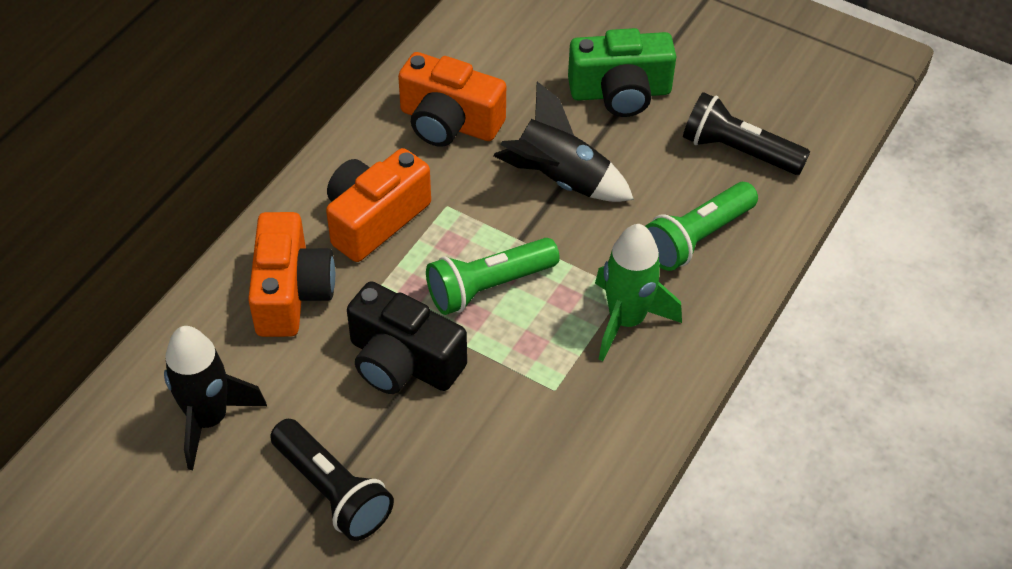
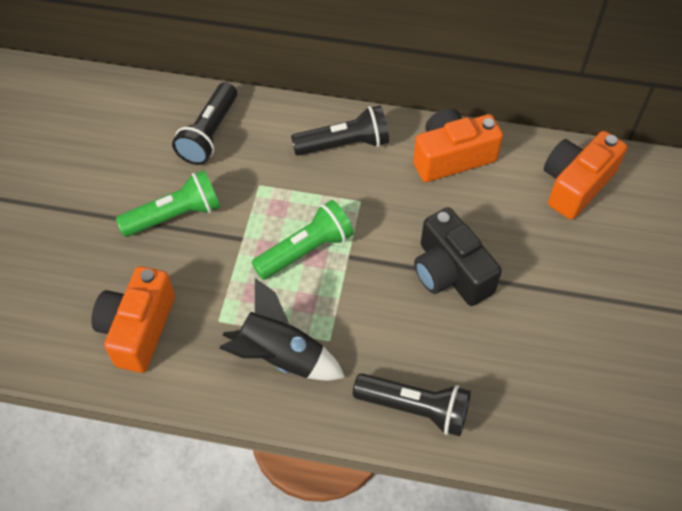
black flashlight: [270,419,394,541] [683,92,810,175] = 2 -> [172,82,237,165] [291,105,389,156] [353,373,471,436] = 3
black rocket: [164,326,267,470] [493,81,634,202] = 2 -> [219,278,345,381] = 1
green camera: [568,28,676,117] = 1 -> none = 0
green rocket: [595,224,682,361] = 1 -> none = 0

